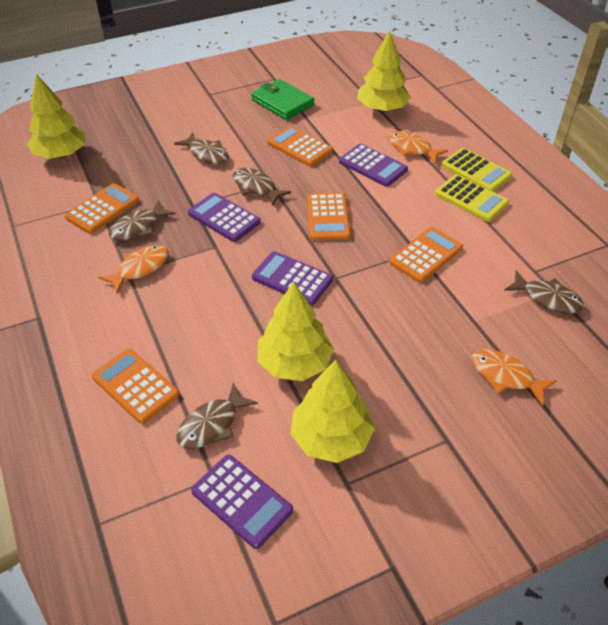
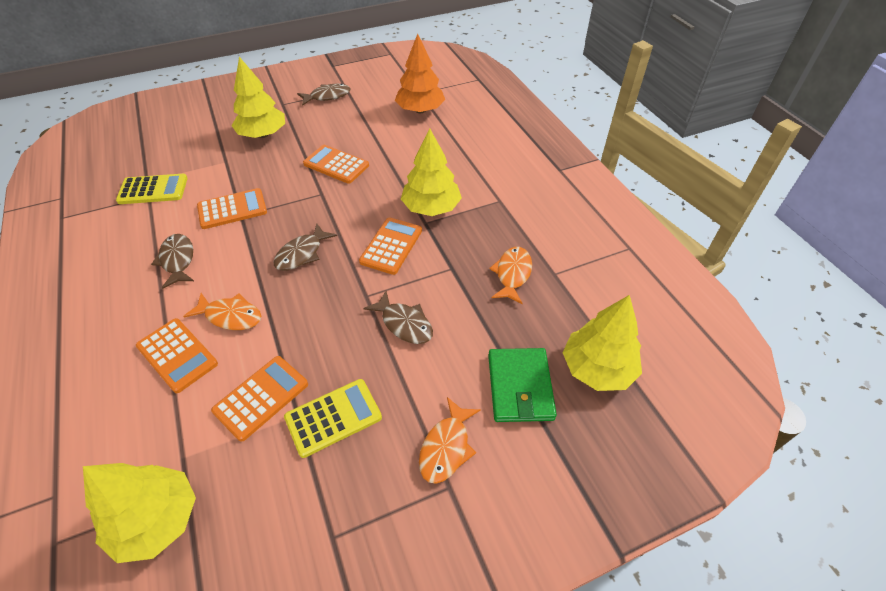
brown fish: [109,200,176,241] [174,132,229,164] [176,383,258,449] [233,168,291,206] [504,270,584,314] = 5 -> [151,234,194,289] [274,224,337,271] [297,84,350,106] [363,291,433,344] = 4
orange tree: none = 0 -> [395,34,445,113] = 1
purple calculator: [188,193,261,242] [191,455,293,549] [252,251,333,305] [339,144,408,187] = 4 -> none = 0

